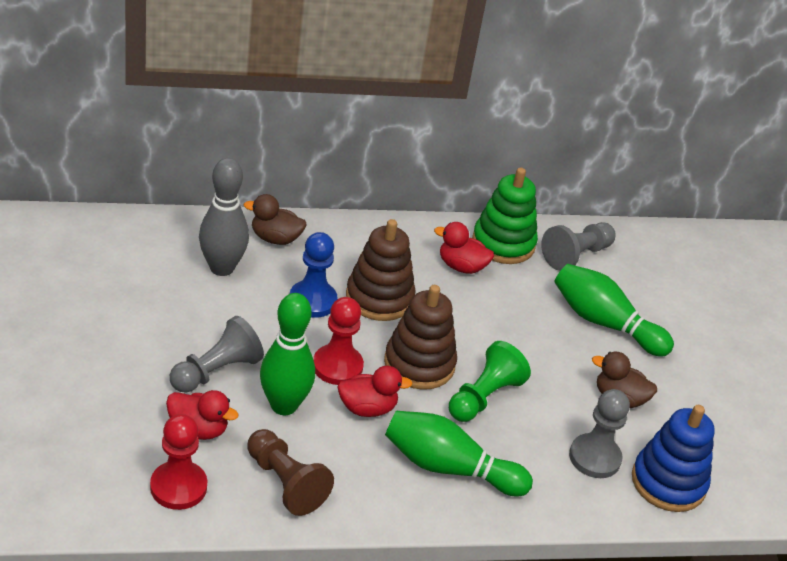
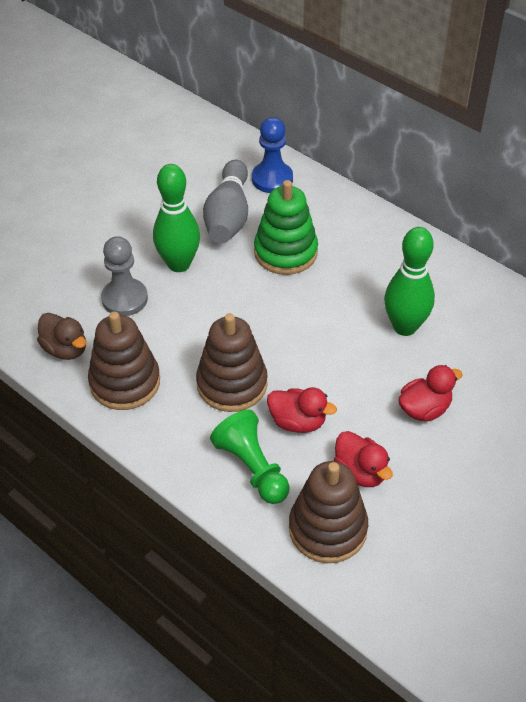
blue stacking toy: [632,405,715,512] = 1 -> none = 0
brown duck: [244,194,306,245] [592,352,657,408] = 2 -> [37,313,86,360] = 1
brown pawn: [247,429,334,516] = 1 -> none = 0
brown stacking toy: [346,219,415,321] [384,285,457,390] = 2 -> [88,312,160,410] [196,313,268,412] [289,461,368,563] = 3
green bowling pin: [260,293,315,415] [385,411,533,497] [554,264,674,357] = 3 -> [153,164,200,272] [384,227,435,336] = 2
grey pawn: [170,316,264,393] [541,222,616,271] [569,389,630,478] = 3 -> [101,236,148,316] = 1
red pawn: [150,414,207,510] [313,297,364,385] = 2 -> none = 0

